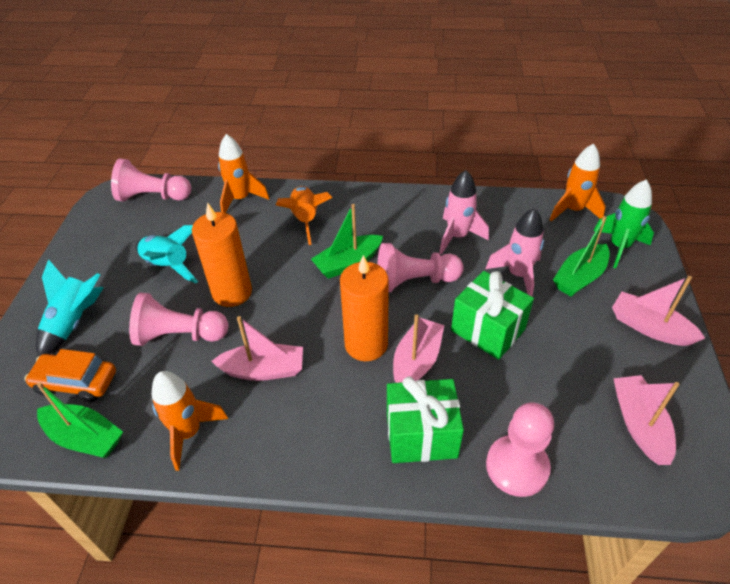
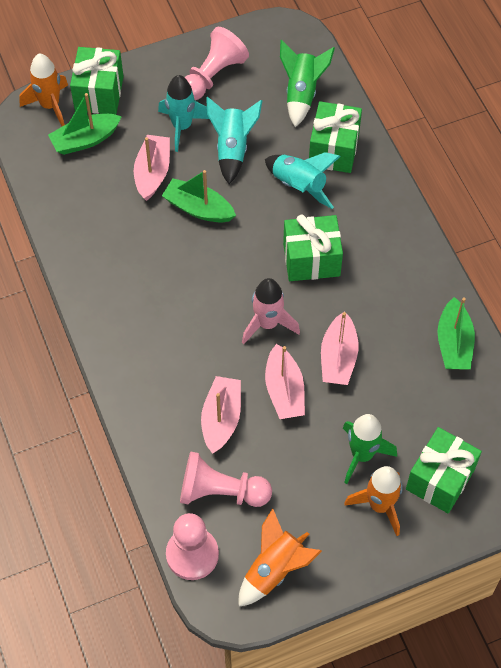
green gift: [387,376,464,463] [451,271,534,360] = 2 -> [70,47,124,115] [283,214,343,281] [309,101,362,173] [406,427,482,514] = 4
green rocket: [593,179,654,268] = 1 -> [280,40,335,127] [343,414,397,484] = 2
orange candle: [192,202,252,307] [340,255,389,361] = 2 -> none = 0
orange car: [24,349,116,402] = 1 -> none = 0
orange rocket: [151,371,228,471] [218,134,269,213] [276,186,332,245] [550,143,606,221] = 4 -> [19,54,68,126] [238,508,322,607] [344,466,403,536] = 3
pink pawn: [111,158,191,201] [129,292,228,346] [378,243,464,293] [486,402,554,497] = 4 -> [166,513,219,580] [180,451,272,507] [185,27,249,100] = 3
pink rocket: [439,170,489,255] [486,208,544,296] = 2 -> [242,278,300,344] = 1
turquoise rocket: [36,259,104,356] [136,225,198,283] = 2 -> [158,75,209,152] [206,97,262,184] [265,152,341,209] = 3

